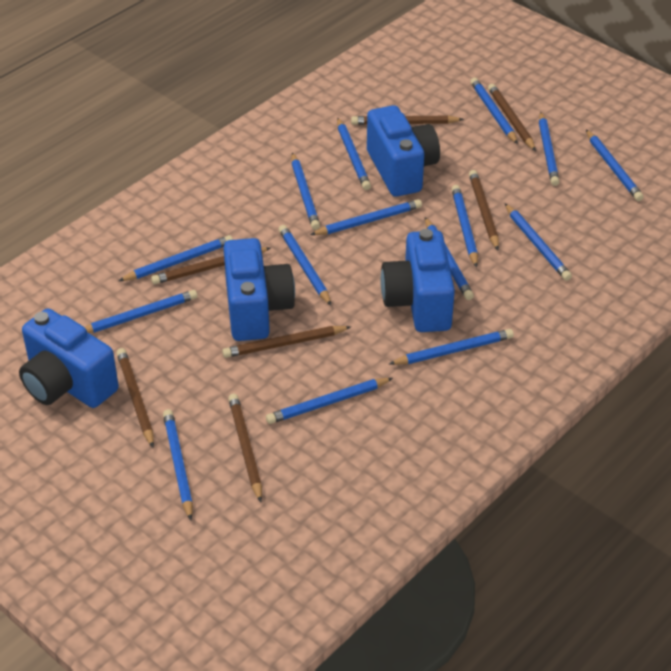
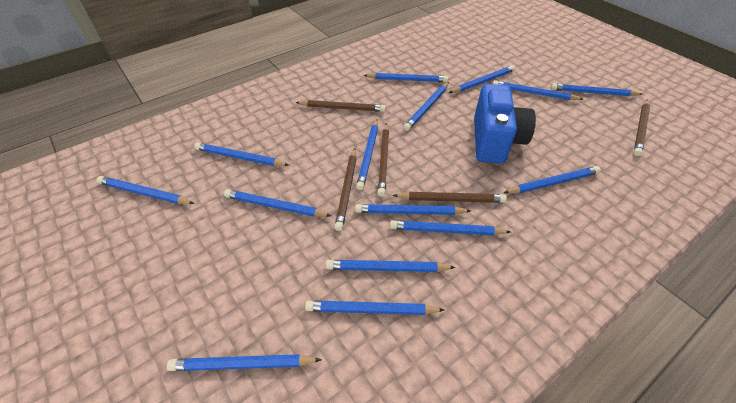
blue camera: [19,308,119,408] [223,238,295,341] [367,105,440,197] [380,229,455,332] = 4 -> [474,84,536,164] = 1
brown pencil: [116,348,154,448] [151,247,270,284] [222,326,351,358] [228,394,262,502] [351,116,464,125] [469,170,499,250] [488,84,536,151] = 7 -> [295,100,386,112] [334,148,357,231] [377,123,389,197] [393,192,507,203] [634,100,650,156] = 5

